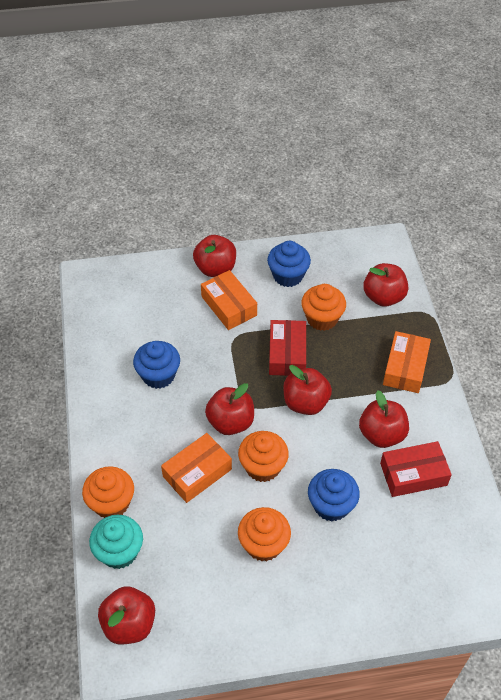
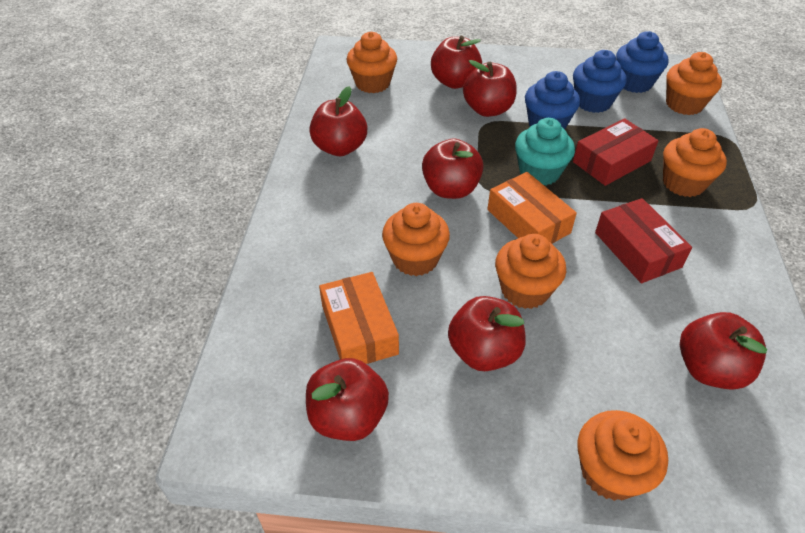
orange box: [161,433,232,503] [201,270,257,330] [383,331,431,393] = 3 -> [319,272,399,364] [487,172,577,244] = 2
orange cupcake: [82,466,134,518] [238,431,289,482] [238,507,291,561] [302,284,346,331] = 4 -> [347,32,397,93] [382,203,450,276] [495,234,566,309] [578,410,668,501] [663,128,727,197] [666,52,722,115] = 6
red apple: [98,586,155,644] [193,235,236,277] [205,383,254,435] [283,365,332,415] [359,390,409,448] [363,263,408,307] = 6 -> [306,358,389,441] [309,86,367,156] [422,139,484,199] [431,36,482,89] [448,296,526,371] [463,60,517,117] [680,312,767,390] = 7

